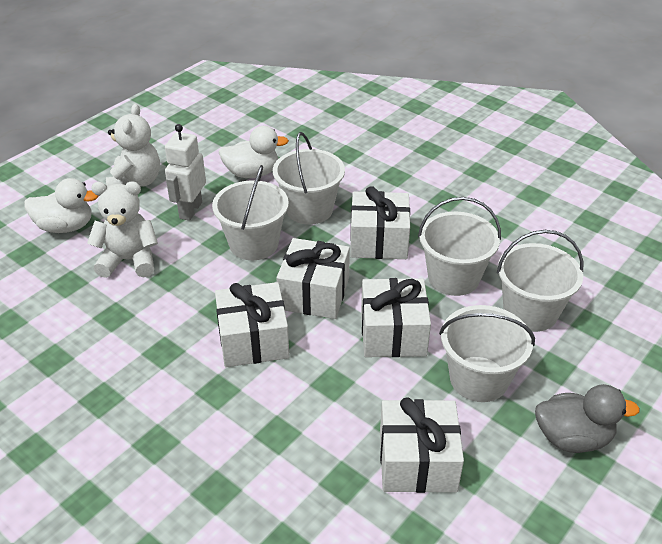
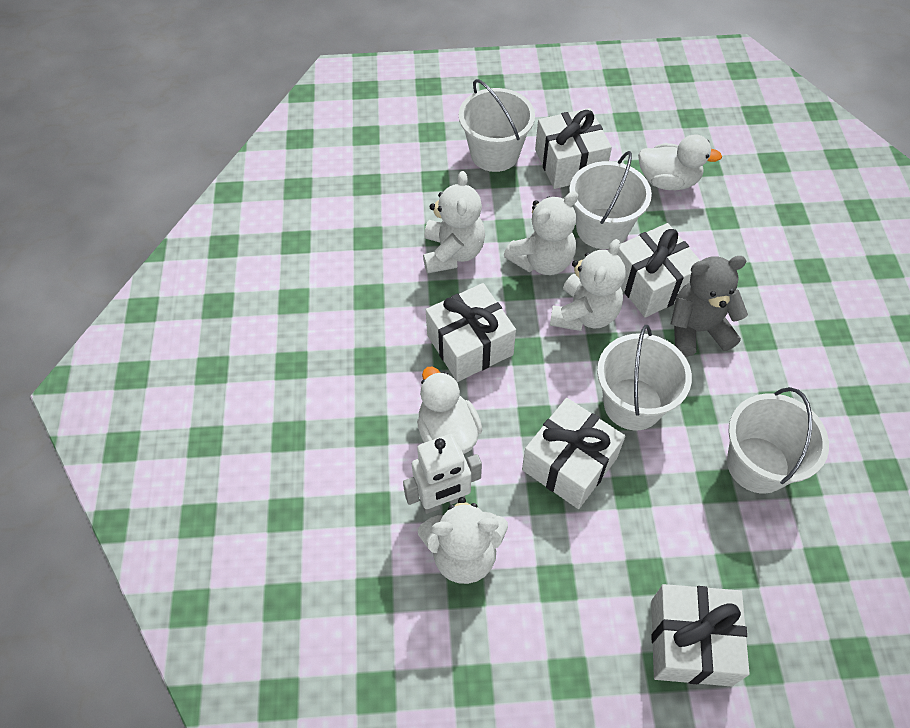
grey duck: [535,384,640,453] = 1 -> none = 0
grey teddy bear: none = 0 -> [671,256,748,357] = 1
white bucket: [212,165,289,260] [273,132,345,225] [418,197,501,296] [439,305,535,402] [497,230,583,332] = 5 -> [459,79,535,172] [569,151,652,249] [597,325,692,431] [727,387,829,494] = 4
white teddy bear: [87,181,158,278] [106,104,160,187] = 2 -> [418,497,508,584] [423,171,485,273] [504,191,578,275] [550,239,626,331] = 4

